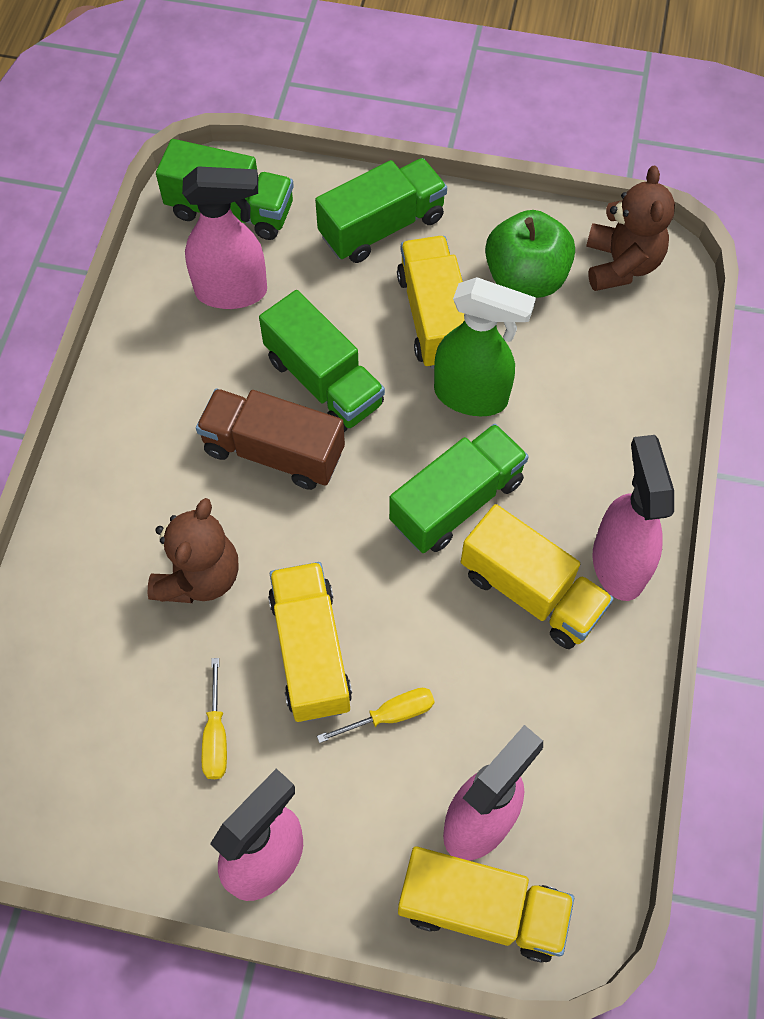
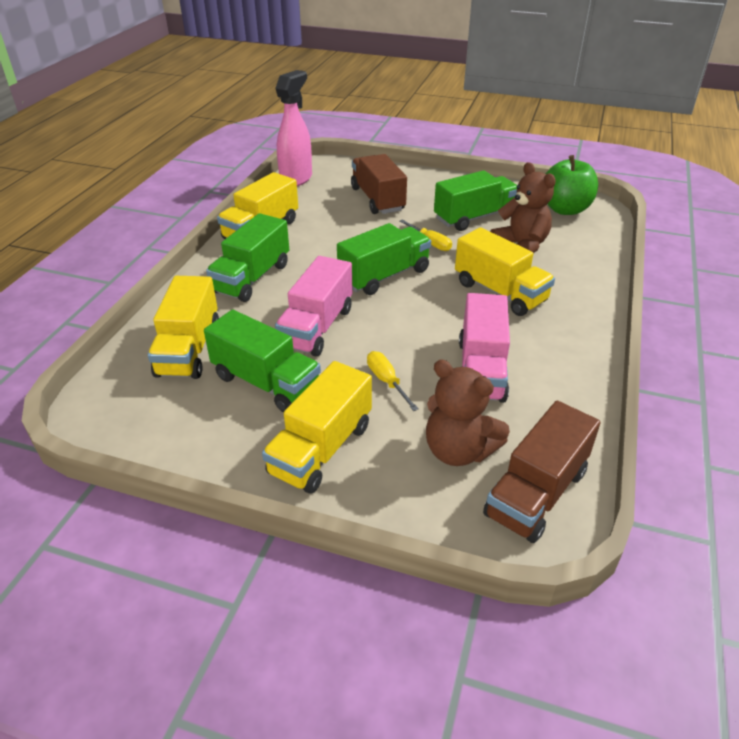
brown truck: [196,389,345,490] = 1 -> [351,154,407,214] [483,401,601,543] = 2
green spray bottle: [434,277,536,416] = 1 -> none = 0
pink spray bottle: [182,166,267,309] [210,768,303,901] [443,725,543,861] [593,435,674,601] = 4 -> [275,70,312,186] = 1
pink truck: none = 0 -> [275,256,353,356] [459,293,510,403] = 2

